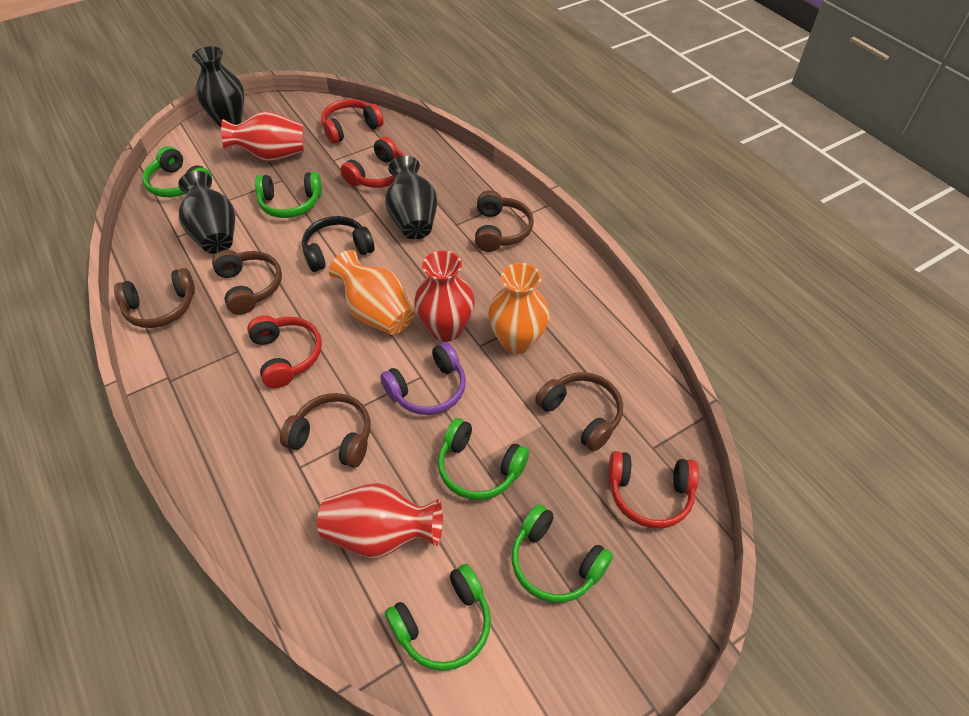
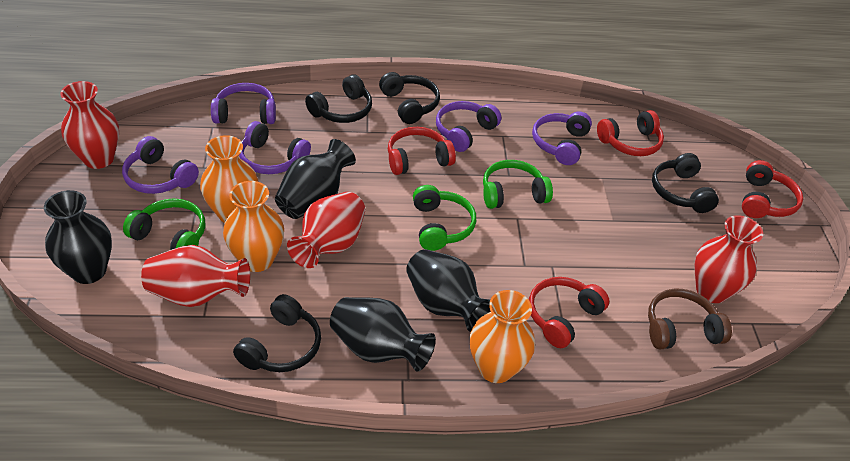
black headphones: [302,216,375,272] = 1 -> [233,294,321,372] [305,74,372,123] [379,72,440,124] [652,153,719,213] = 4
black vase: [178,171,235,254] [192,46,244,127] [385,156,437,239] = 3 -> [44,190,112,284] [275,139,356,219] [330,297,436,372] [406,249,491,332] = 4
brown headphones: [114,268,195,328] [212,250,282,315] [280,393,371,468] [475,190,534,252] [535,372,623,452] = 5 -> [648,289,732,349] = 1
green headphones: [142,146,212,197] [255,172,322,218] [385,564,491,671] [438,418,529,500] [511,504,613,603] = 5 -> [123,199,205,250] [413,185,476,251] [483,160,553,209] = 3
orange vase: [329,250,414,335] [488,263,550,354] = 2 -> [200,135,258,223] [223,181,284,272] [470,290,535,383] = 3
purple headphones: [380,342,466,415] = 1 -> [122,136,199,194] [211,83,276,124] [239,121,311,174] [436,101,502,152] [532,111,592,165] = 5
red vase: [221,111,304,161] [317,483,443,558] [414,251,475,342] = 3 -> [60,81,119,169] [141,245,250,307] [287,192,365,268] [694,215,763,303] = 4

